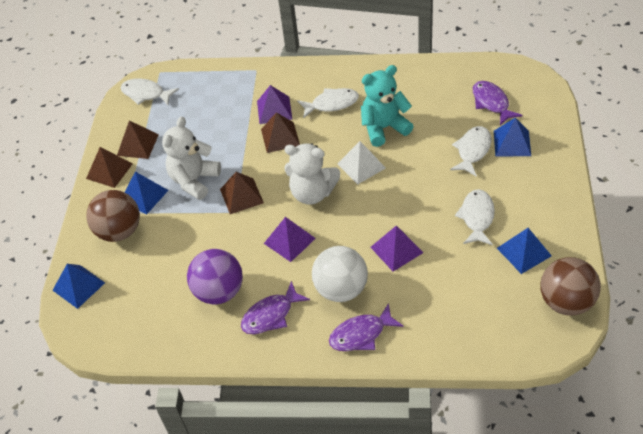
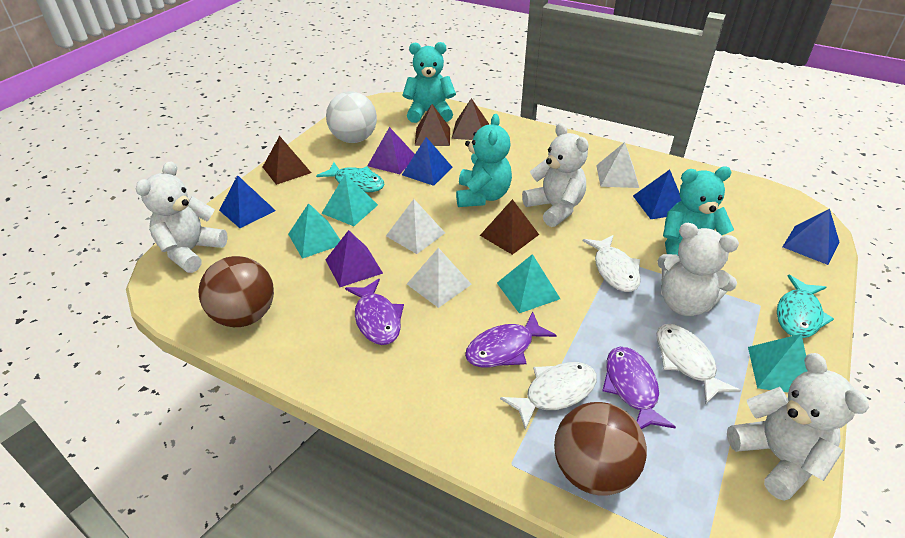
purple ball: [187,249,243,304] = 1 -> none = 0
purple pyramid: [257,85,293,124] [264,217,316,262] [370,226,423,272] = 3 -> [326,230,383,287] [367,127,415,174] = 2
turquoise fish: none = 0 -> [316,162,385,192] [777,275,834,338] = 2
turquoise pyramid: none = 0 -> [288,203,340,259] [322,174,378,226] [497,254,560,313] [748,334,808,392] = 4
turquoise teddy bear: [361,65,414,147] = 1 -> [403,42,456,123] [456,114,512,207] [663,167,734,255] = 3
white fish: [121,79,179,105] [297,88,359,119] [450,126,491,177] [455,189,495,245] = 4 -> [500,362,597,430] [583,235,641,292] [656,324,741,405] = 3
white pyramid: [337,141,386,185] = 1 -> [386,199,445,254] [407,248,472,308] [596,142,639,188] = 3
white teddy bear: [162,116,221,200] [285,143,340,204] = 2 -> [136,161,228,273] [522,123,589,227] [657,223,739,316] [727,353,869,501] = 4

